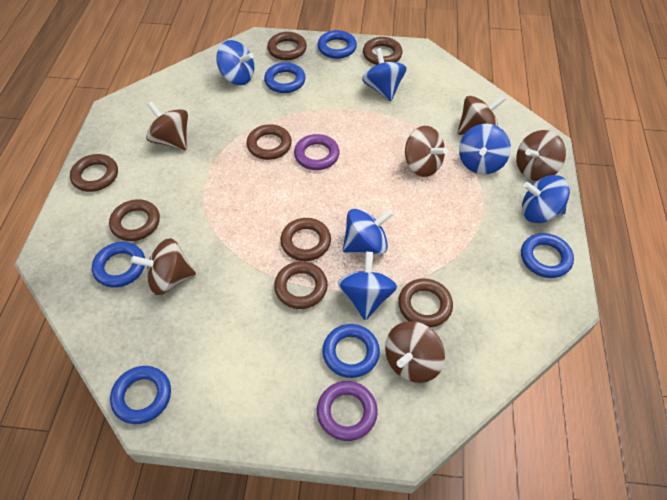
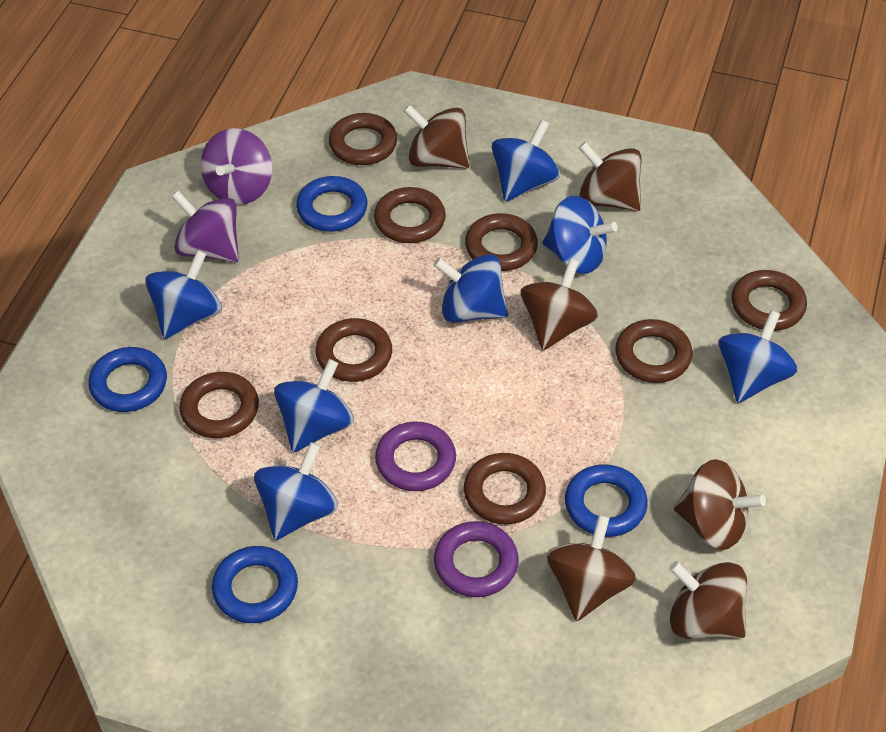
blue ring: [92,242,145,288] [110,366,171,424] [264,62,306,93] [317,30,357,59] [322,324,380,378] [521,233,574,278] = 6 -> [88,347,167,412] [212,546,298,623] [296,176,368,232] [565,464,648,537] = 4
blue spinning top: [216,40,254,85] [338,252,397,320] [343,209,394,255] [362,48,407,101] [459,124,511,175] [522,175,570,223] = 6 -> [145,250,222,339] [254,442,338,540] [274,359,354,453] [433,254,508,323] [492,120,560,202] [542,196,618,274] [718,310,797,403] = 7
purple spinning top: none = 0 -> [172,190,239,262] [201,128,272,205] = 2

